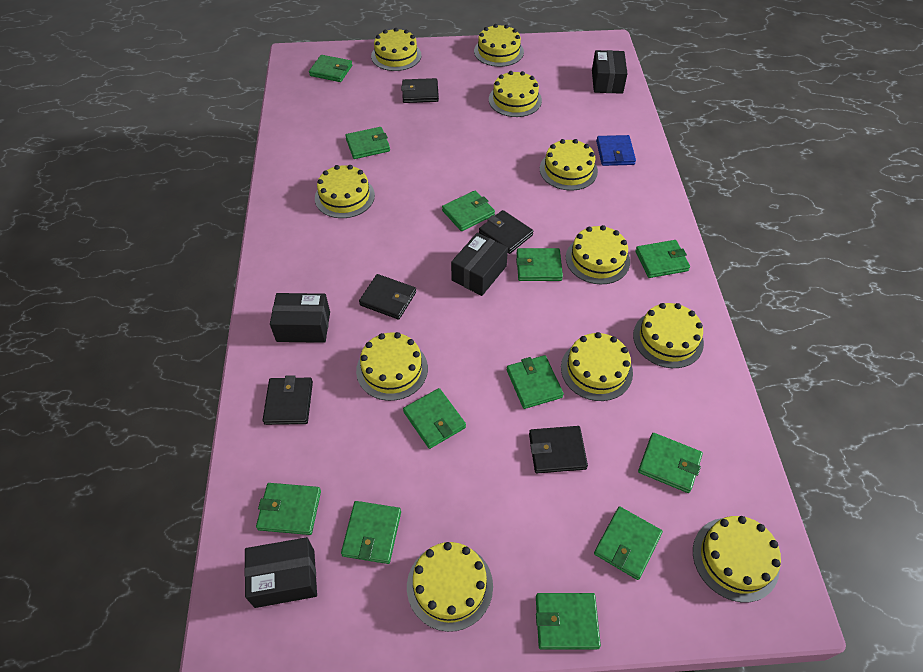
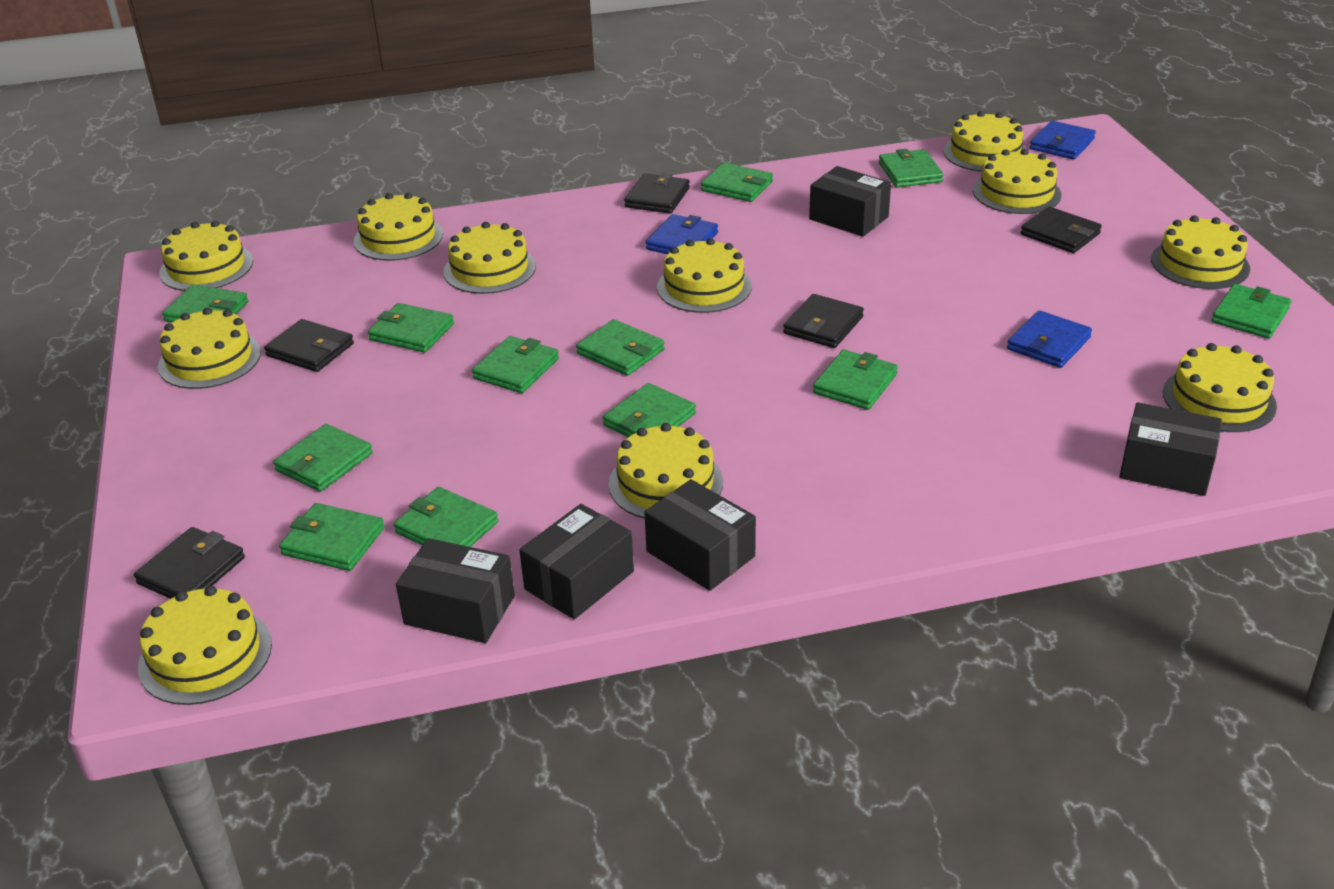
black box: [244,537,317,608] [270,293,330,343] [451,233,508,296] [592,50,628,94] = 4 -> [396,538,515,643] [519,504,634,619] [644,479,756,591] [809,166,891,237] [1119,402,1222,496] = 5
blue wallet: [596,135,636,166] = 1 -> [646,214,718,254] [1007,310,1092,368] [1030,121,1096,159] = 3

